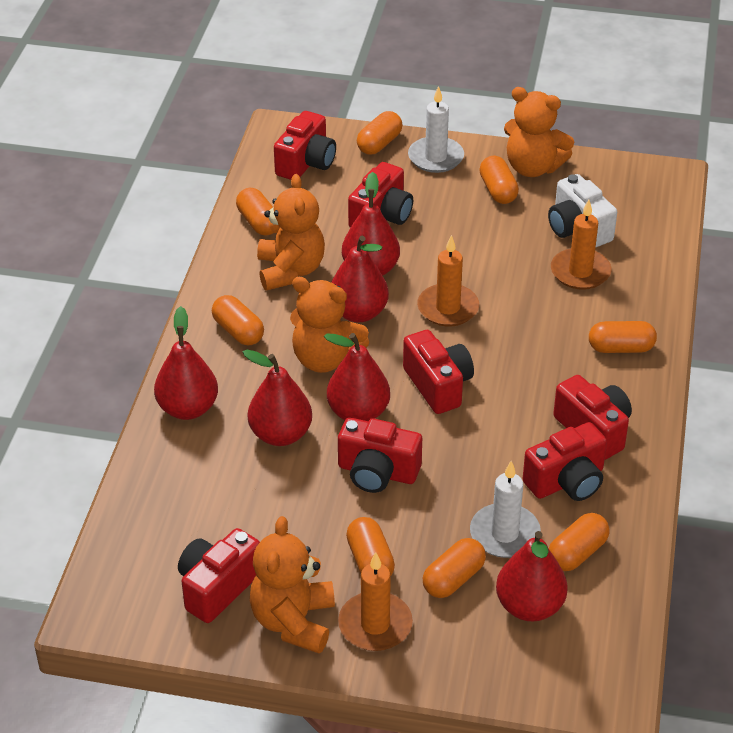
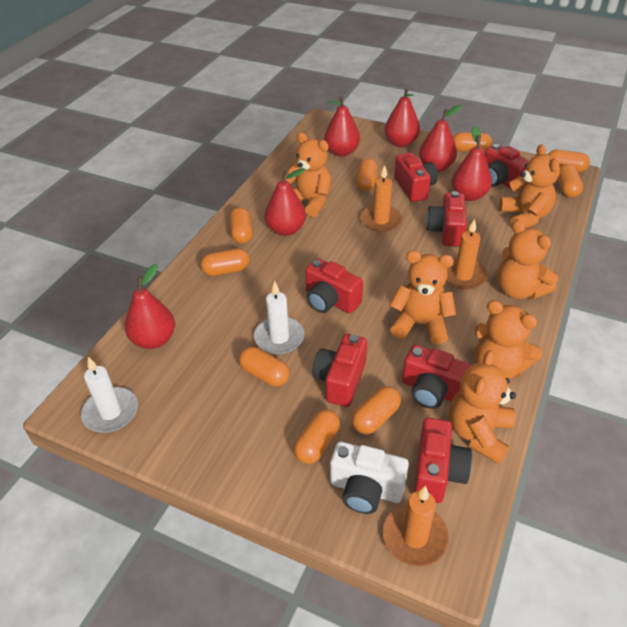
orange capsule: [212,295,264,345] [236,188,274,236] [346,517,395,575] [357,111,403,155] [423,538,486,598] [479,156,519,204] [549,513,610,571] [589,321,657,353] = 8 -> [201,248,249,276] [229,207,253,244] [239,347,290,387] [294,409,340,464] [352,386,401,435] [357,158,378,191] [453,132,492,152] [548,150,590,172] [557,164,583,198] = 9
orange teddy bear: [250,516,335,654] [257,174,325,291] [290,277,369,373] [504,87,574,177] = 4 -> [285,132,331,217] [389,251,456,345] [449,350,516,464] [474,300,543,379] [497,220,558,300] [499,144,560,228] = 6

